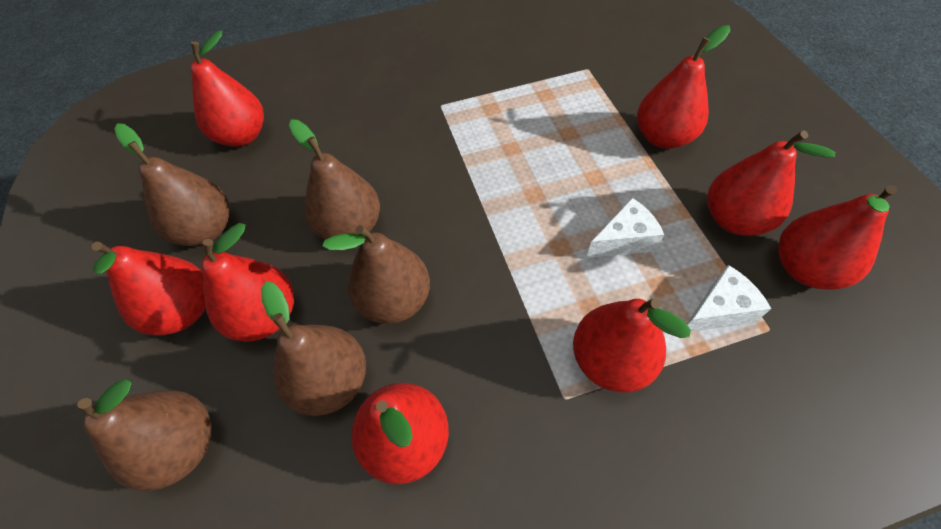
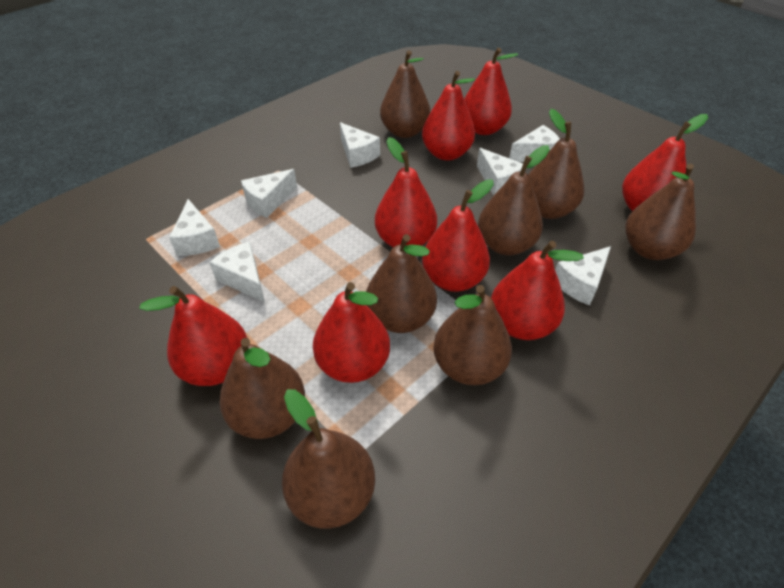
brown pear: [77,379,212,491] [115,123,230,246] [261,281,366,416] [289,119,380,240] [322,225,430,324] = 5 -> [219,338,305,439] [282,389,375,529] [366,234,437,333] [380,50,430,138] [433,285,512,385] [478,145,550,255] [529,109,584,219] [626,164,696,260] = 8
white cheese: [586,198,664,258] [687,265,771,332] = 2 -> [169,199,220,256] [209,242,265,302] [241,169,297,218] [340,122,380,168] [477,148,523,196] [509,125,560,162] [555,246,611,306] = 7

